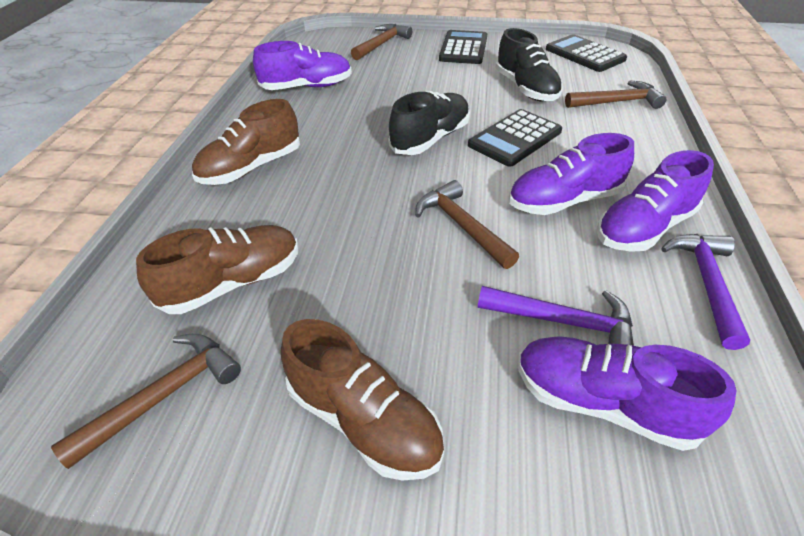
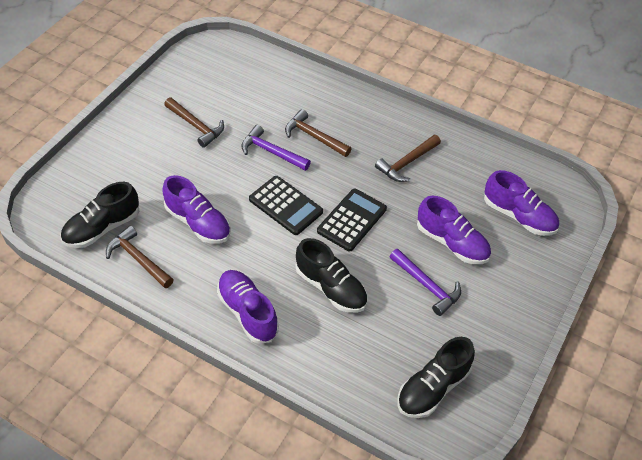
black calculator: [439,30,487,64] [468,109,562,167] [546,34,627,72] = 3 -> [249,176,323,235] [317,188,387,251] = 2
black shoe: [388,91,470,155] [495,28,563,101] = 2 -> [61,182,139,248] [295,238,367,313] [397,337,475,418] = 3
brown shoe: [136,225,298,314] [192,99,300,185] [280,319,444,481] = 3 -> none = 0

